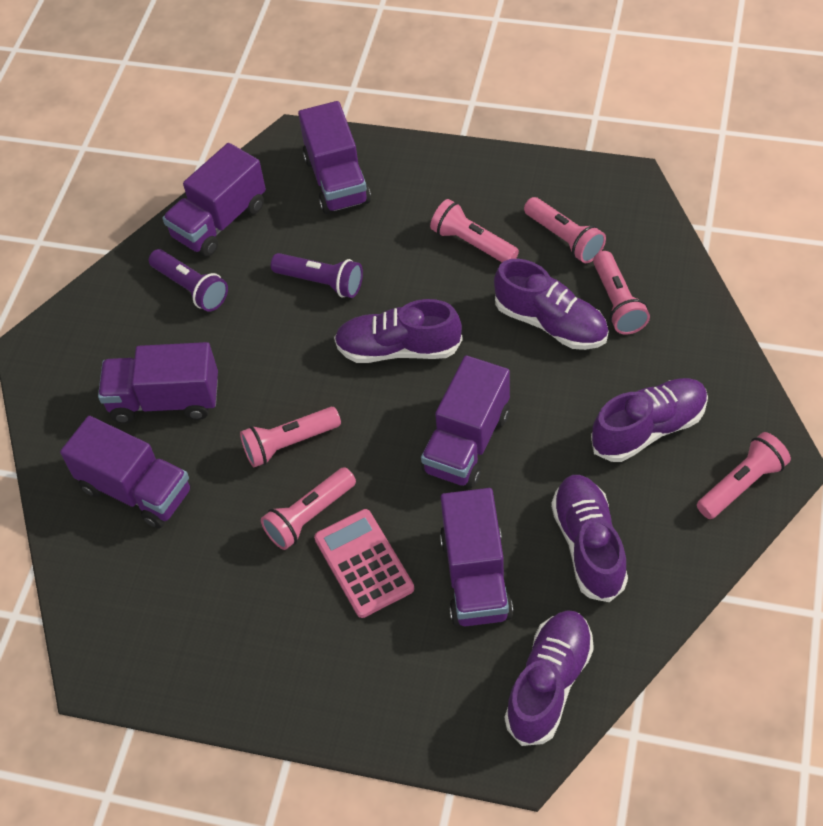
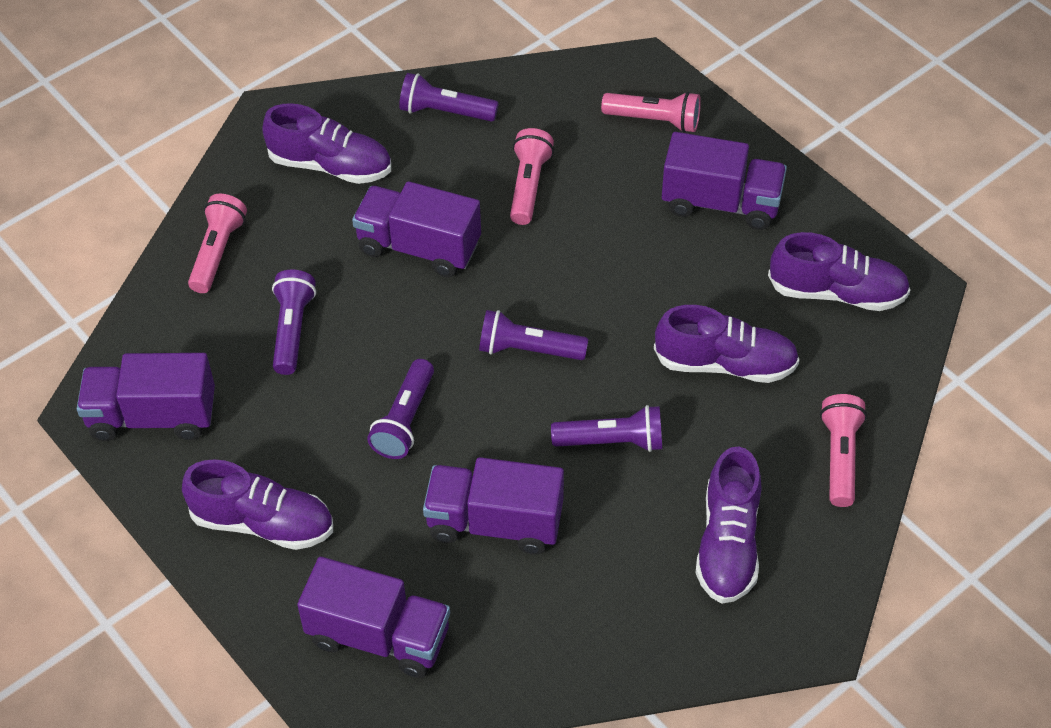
pink calculator: [314,509,414,618] = 1 -> none = 0
pink flashlight: [240,407,341,467] [261,467,356,550] [430,199,519,262] [524,197,606,263] [593,251,650,334] [697,432,791,519] = 6 -> [188,194,247,293] [510,128,554,225] [601,91,701,133] [820,394,867,507] = 4
purple flashlight: [149,249,228,312] [271,253,363,298] = 2 -> [272,270,316,375] [367,359,434,459] [399,73,499,121] [479,310,588,360] [551,405,662,452] = 5
purple truck: [60,416,191,529] [98,342,218,423] [162,143,266,257] [298,101,371,214] [421,355,510,488] [440,488,513,627] = 6 -> [77,353,215,441] [297,557,450,678] [352,181,481,277] [423,457,564,555] [662,132,787,230] = 5

